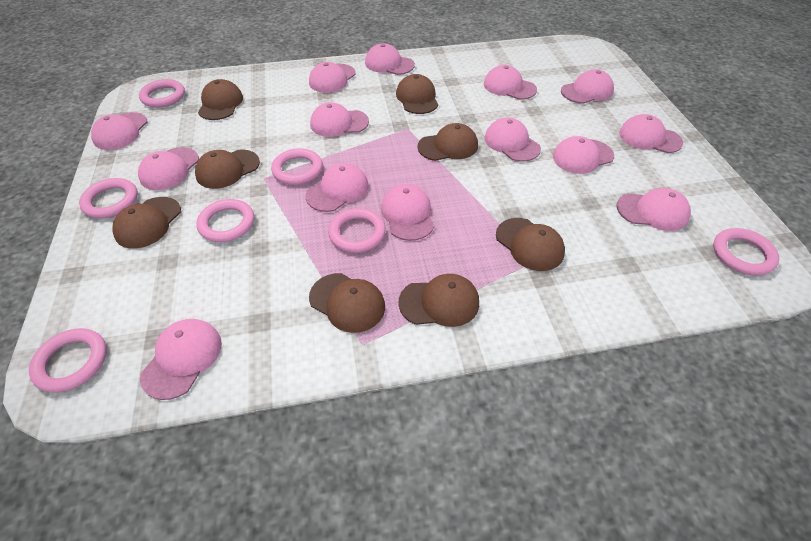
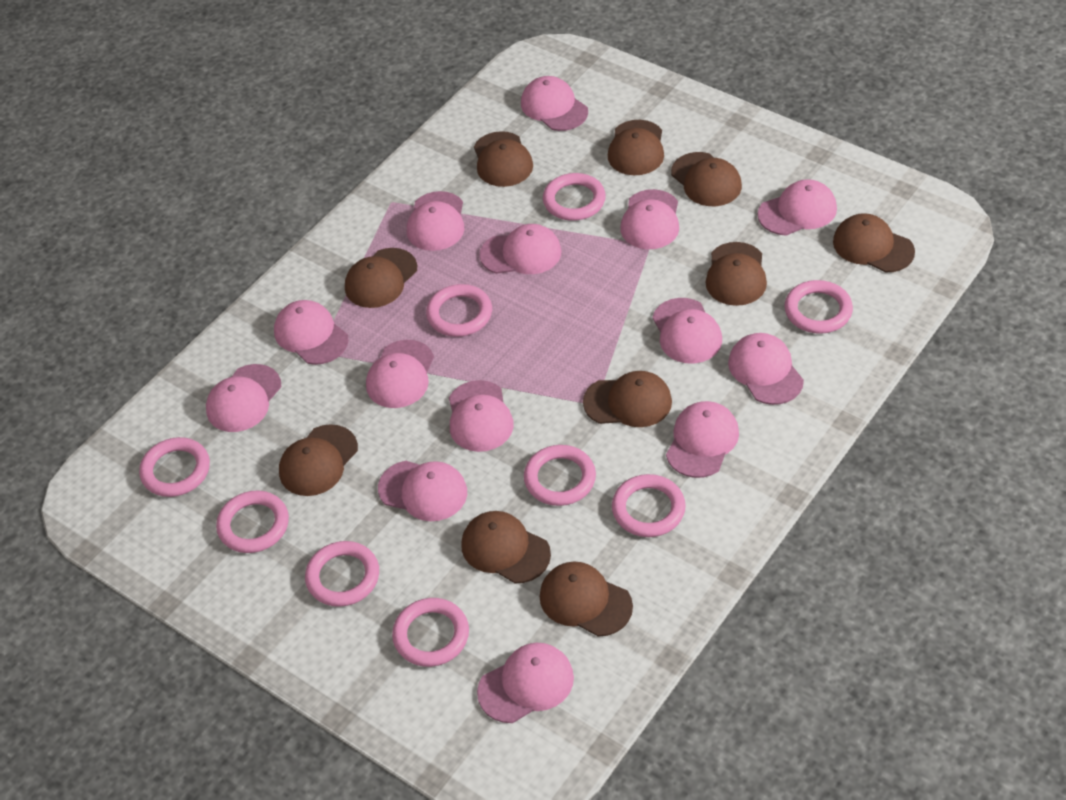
brown cap: [113,197,181,249] [195,150,260,189] [198,79,243,120] [309,273,385,333] [396,74,438,114] [398,274,479,327] [417,123,478,161] [496,218,565,271] = 8 -> [279,424,358,496] [345,248,417,308] [461,511,551,583] [474,131,533,187] [540,562,633,637] [583,371,672,427] [608,120,664,175] [671,152,742,206] [705,242,767,306] [833,213,915,272] = 10
pink ring: [29,328,107,393] [79,178,138,218] [139,79,185,108] [196,199,254,242] [271,148,323,185] [328,208,386,253] [713,228,779,276] = 7 -> [139,437,210,497] [216,491,289,553] [305,541,379,607] [392,598,469,667] [426,284,492,337] [524,445,596,506] [543,173,606,221] [612,474,686,537] [785,280,853,334] = 9

